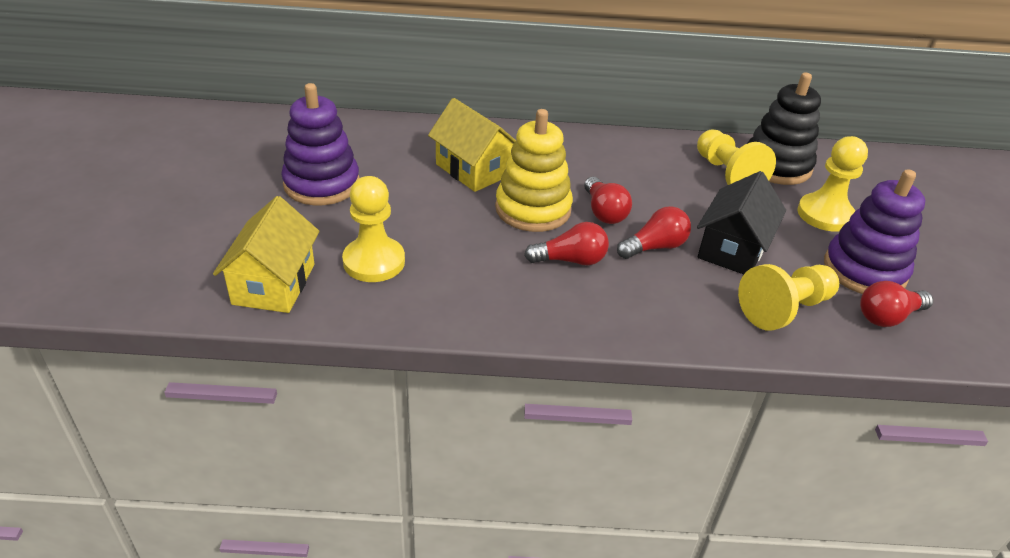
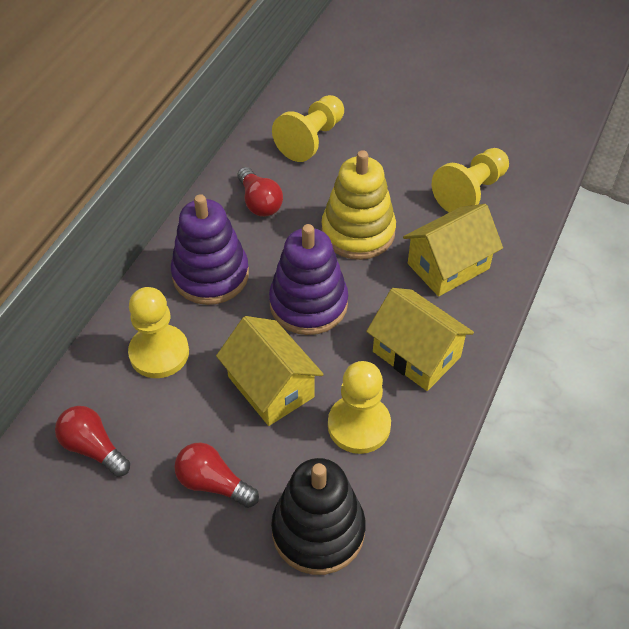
black house: [697,171,786,274] = 1 -> none = 0
red light bulb: [524,222,609,266] [584,177,632,224] [617,206,691,259] [860,281,933,327] = 4 -> [55,406,130,477] [174,442,259,508] [237,167,283,217] = 3
yellow house: [213,196,320,313] [428,98,516,192] = 2 -> [216,316,324,426] [366,288,474,391] [403,204,503,297] = 3

